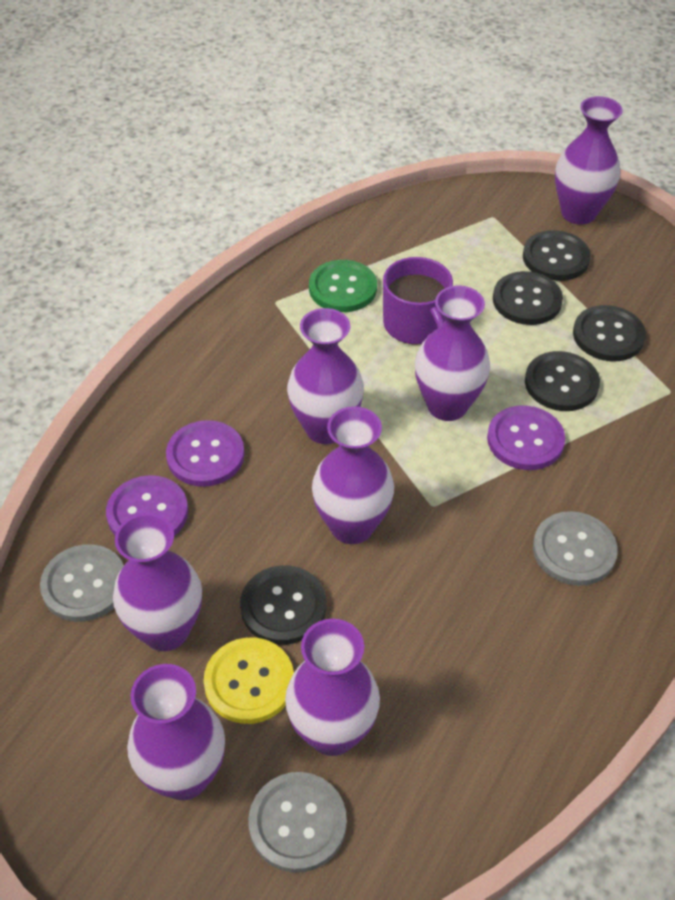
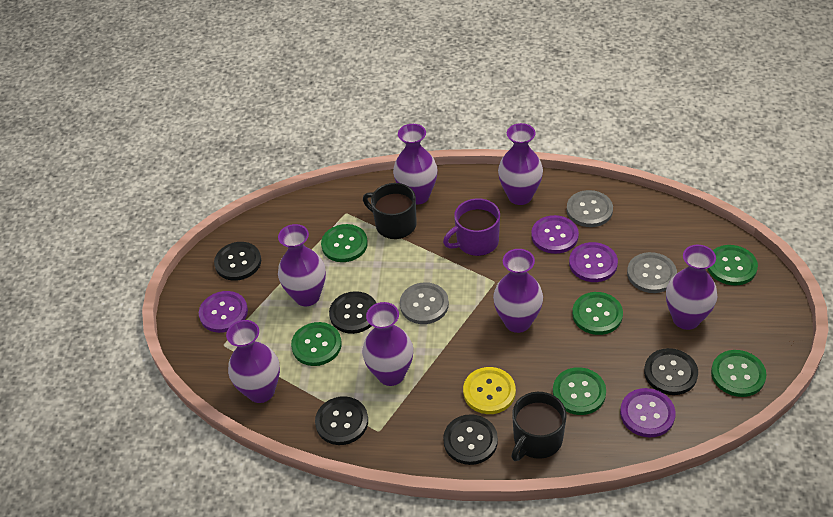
black mug: none = 0 -> [363,183,417,239] [511,392,566,461] = 2
green button: [309,260,377,312] = 1 -> [291,322,342,366] [321,224,368,262] [553,367,606,415] [572,292,623,335] [708,245,758,285] [711,350,766,397] = 6
purple button: [106,475,188,536] [166,420,245,487] [487,406,565,470] = 3 -> [199,291,248,333] [531,215,579,254] [569,242,618,282] [620,388,676,437] = 4

